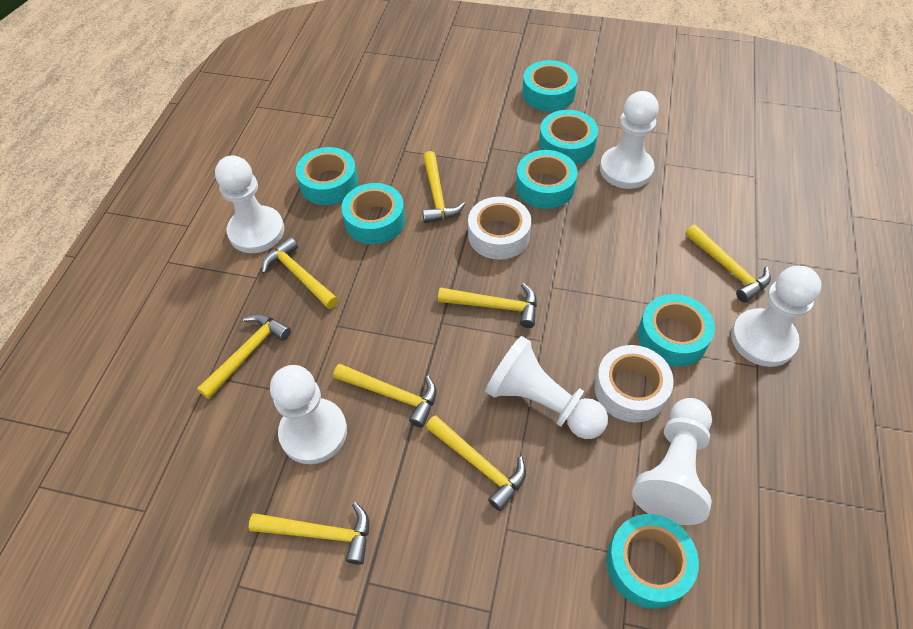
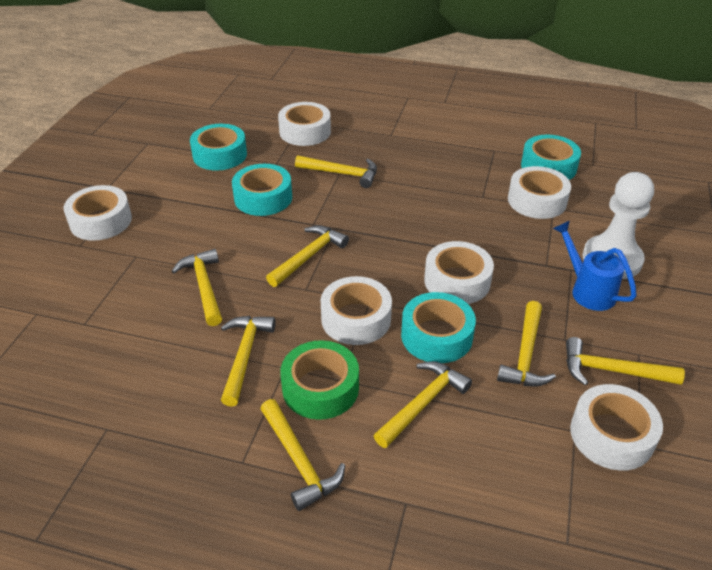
blue watering can: none = 0 -> [553,221,637,311] = 1
green tape: none = 0 -> [280,340,359,420] = 1
turquoise tape: [296,147,358,205] [341,183,405,244] [516,150,577,209] [522,60,578,111] [539,110,598,165] [606,514,699,609] [638,294,715,367] = 7 -> [190,124,247,171] [232,164,292,216] [401,292,476,363] [521,135,581,180] = 4
white pawn: [215,155,284,253] [270,365,347,464] [485,336,608,439] [600,91,659,189] [632,398,712,525] [731,266,822,367] = 6 -> [582,172,654,279] = 1
white tape: [468,197,531,260] [595,345,674,422] = 2 -> [64,185,132,241] [278,102,331,146] [321,276,392,345] [424,241,494,304] [508,166,571,219] [570,384,663,471] = 6

